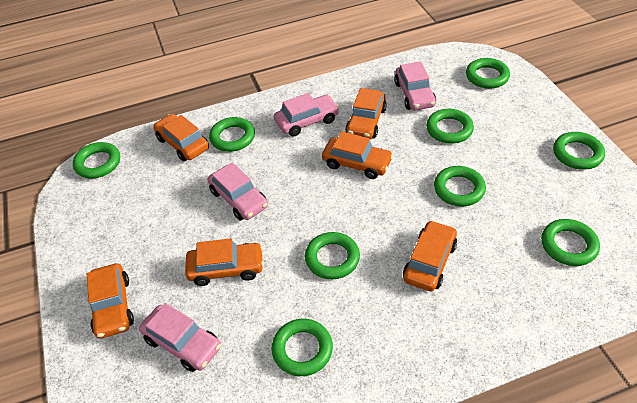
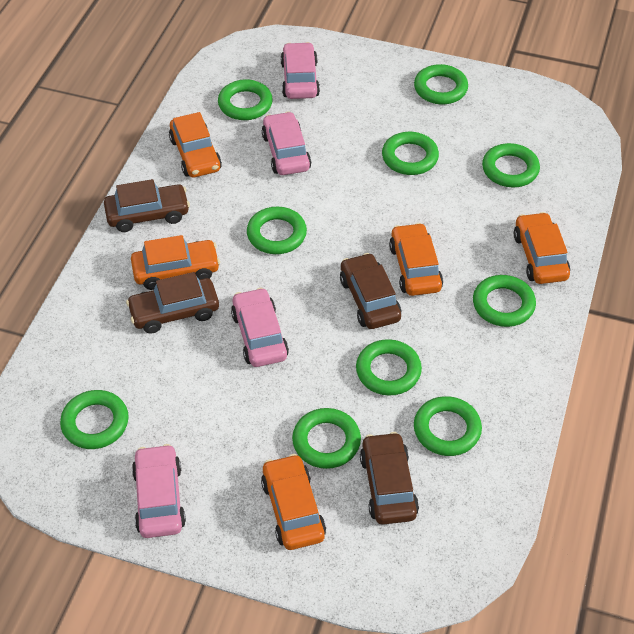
brown car: none = 0 -> [104,179,190,232] [126,272,219,334] [340,253,401,329] [360,432,419,525] = 4
green ring: [73,142,120,179] [209,117,255,152] [271,319,333,376] [305,232,360,279] [426,109,474,144] [434,166,486,206] [466,58,510,89] [541,219,600,266] [553,132,605,170] = 9 -> [60,390,129,449] [218,79,273,120] [247,207,307,254] [292,408,361,469] [356,339,422,396] [382,132,439,175] [414,64,468,104] [414,396,482,456] [473,275,536,327] [482,143,540,187] = 10
orange car: [87,263,134,339] [153,114,209,161] [185,238,264,286] [322,131,393,179] [345,88,387,139] [403,220,457,292] = 6 -> [131,235,220,290] [169,112,222,177] [261,454,326,550] [389,223,443,296] [514,212,570,284] = 5

